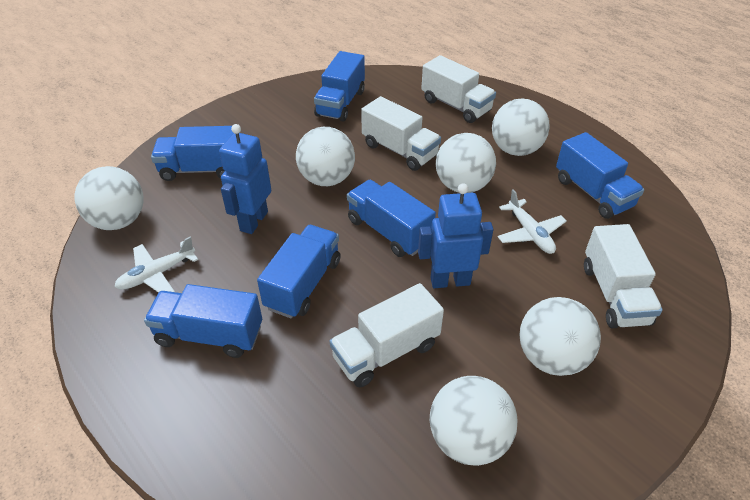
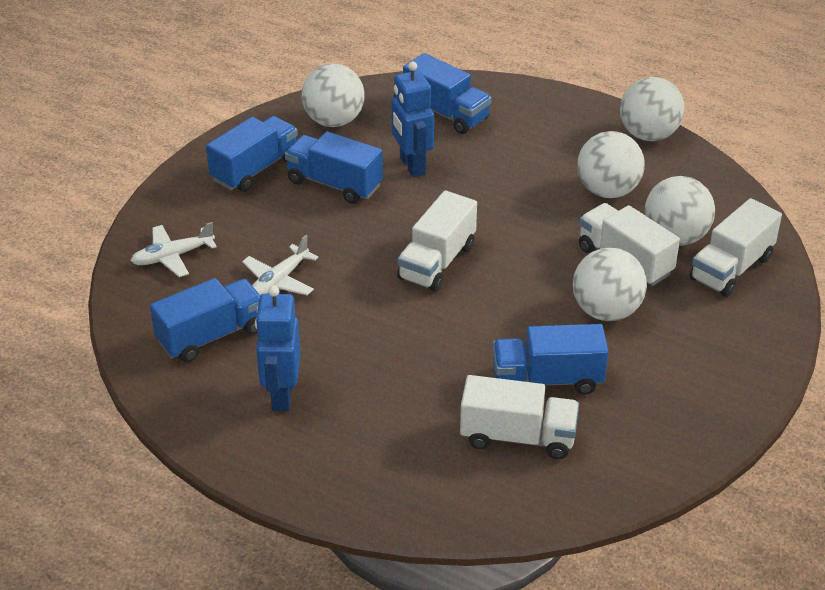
blue truck: [144,284,262,358] [151,126,233,181] [257,225,340,318] [314,51,365,122] [347,180,436,257] [556,132,644,219] = 6 -> [150,278,260,362] [206,116,298,192] [285,131,383,204] [403,53,492,134] [493,324,609,395] = 5
white ball: [75,166,144,230] [296,127,355,186] [430,376,517,466] [436,133,496,193] [492,98,550,156] [519,297,601,376] = 6 -> [302,64,365,127] [573,248,647,321] [577,131,645,198] [620,77,685,141] [645,176,715,246] = 5

